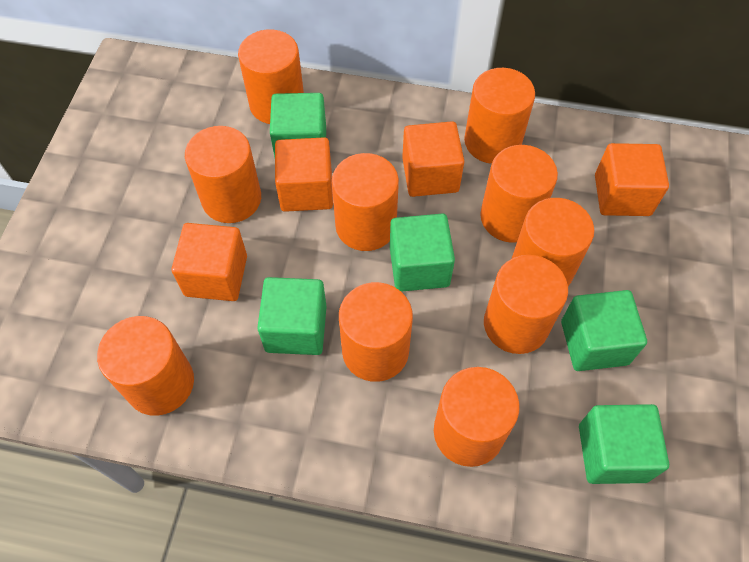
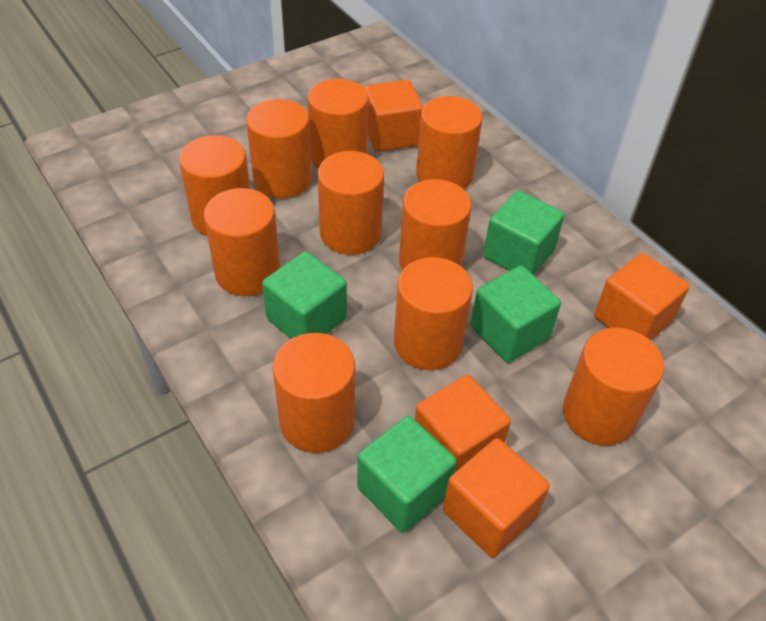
green cube: [257,277,327,355] [270,93,326,157] [390,213,455,292] [561,290,647,371] [579,404,669,484] = 5 -> [262,251,347,339] [357,416,457,533] [471,265,561,363] [483,191,564,275] = 4

